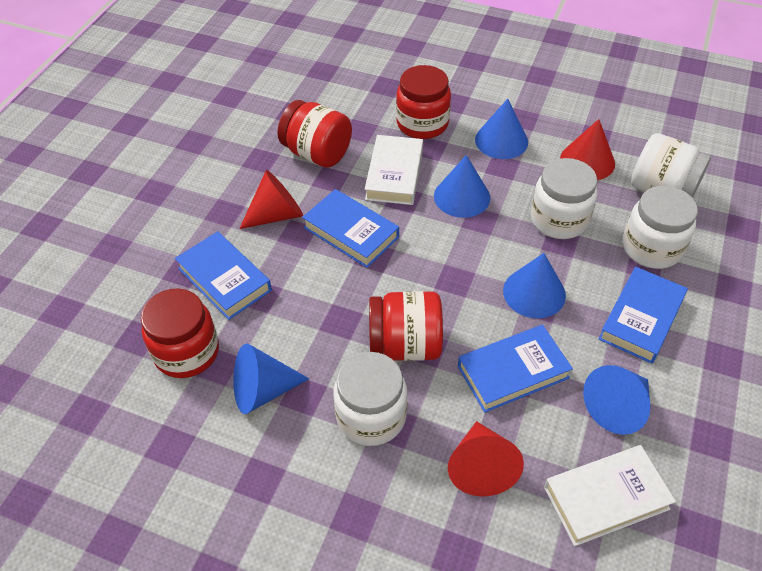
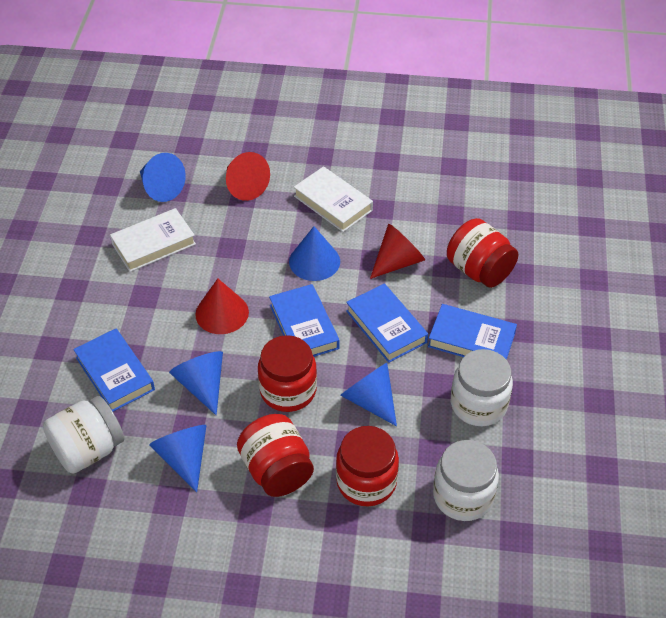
white jar: [333,352,408,446] [531,158,597,239] [623,186,698,269] [631,133,711,198] = 4 -> [43,396,124,474] [433,440,499,521] [451,349,513,426] = 3

